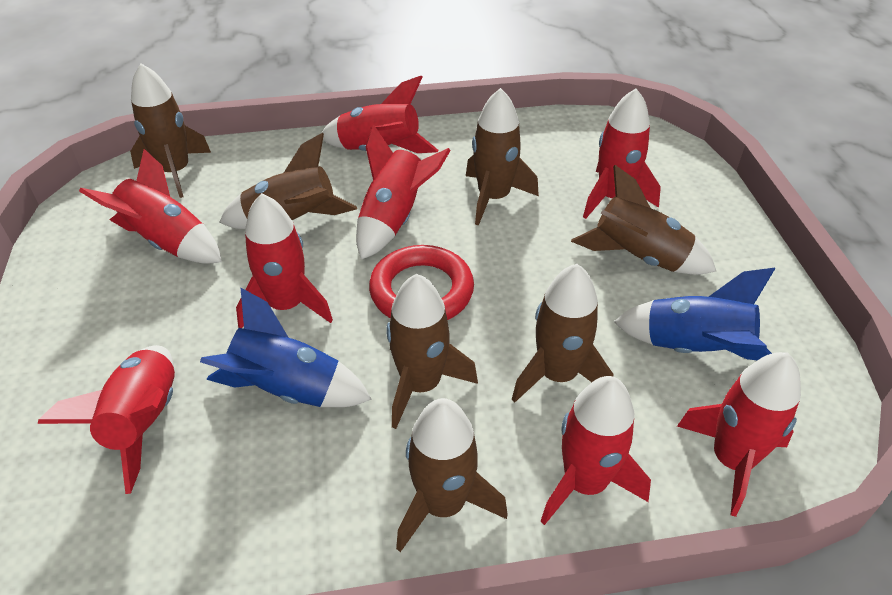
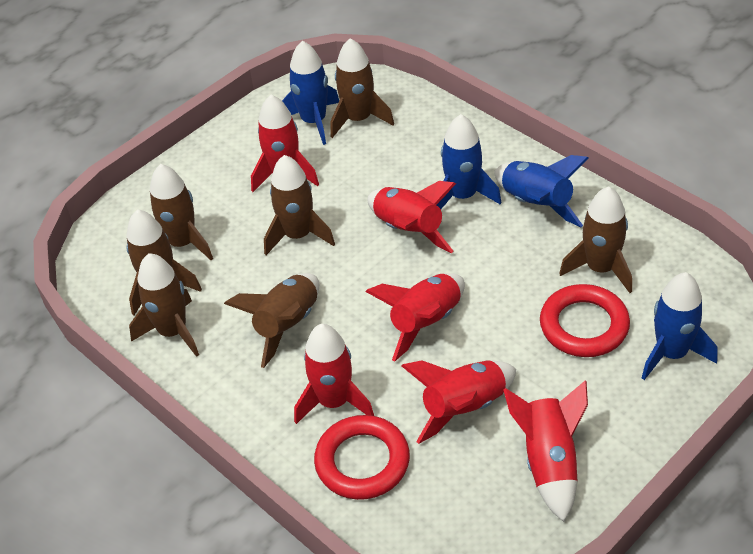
blue rocket: [200,287,372,407] [614,268,775,360] = 2 -> [282,41,339,145] [437,114,501,209] [494,155,589,227] [642,272,717,380] = 4
red ring: [369,245,474,320] = 1 -> [314,415,410,500] [540,284,630,357] = 2
red rocket: [38,345,175,494] [79,149,222,264] [236,193,333,328] [322,76,438,153] [356,125,451,260] [540,376,651,525] [583,88,661,219] [677,352,801,517] = 8 -> [251,95,319,192] [294,324,374,424] [365,273,465,361] [367,181,456,253] [402,360,516,444] [503,380,588,522] = 6

